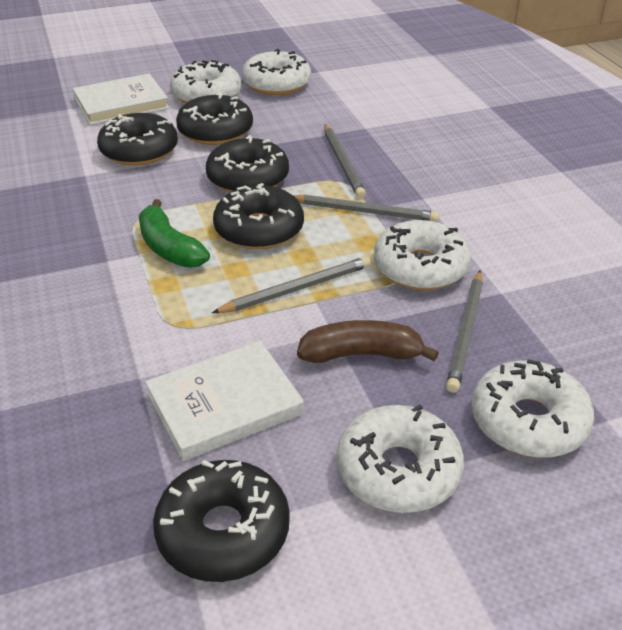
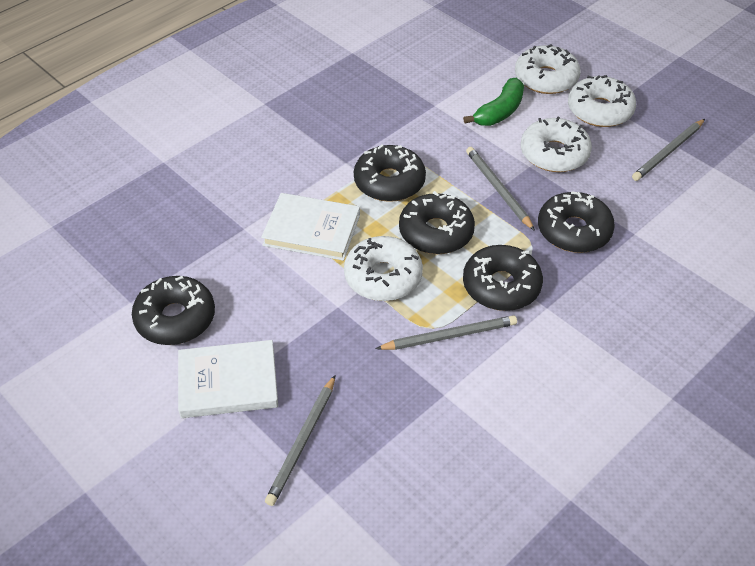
brown banana: [297,320,439,363] = 1 -> none = 0
white donut: [170,60,241,104] [242,49,311,95] [337,405,464,513] [374,220,471,290] [471,359,594,458] = 5 -> [344,236,423,301] [515,44,581,94] [521,117,592,172] [568,75,636,127] = 4

